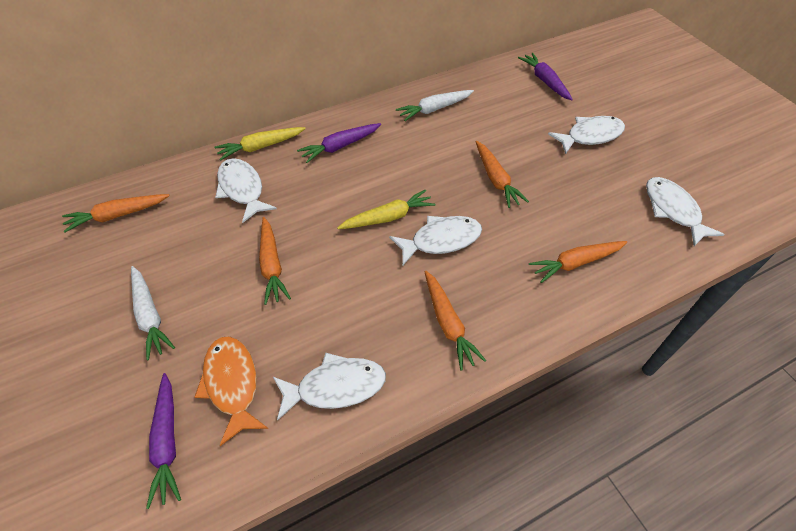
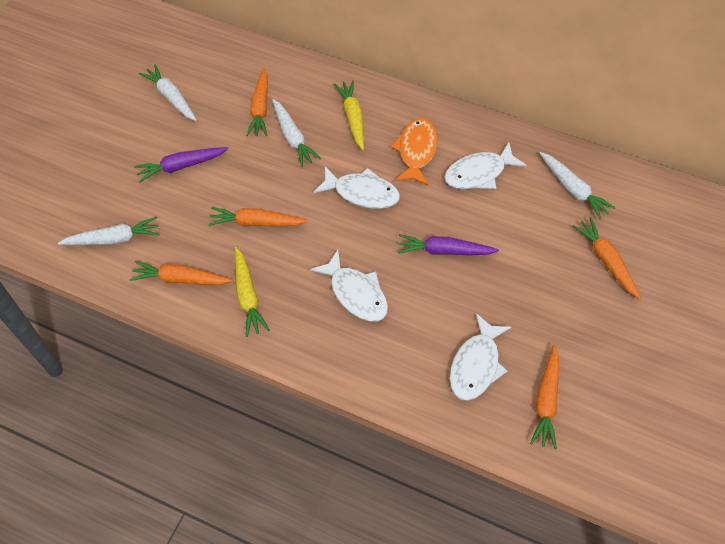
purple carrot: [146,373,181,509] [297,123,381,163] [518,53,573,100] = 3 -> [134,147,229,182] [398,234,499,255] = 2
white carrot: [131,266,175,360] [396,90,474,121] = 2 -> [58,217,160,245] [139,64,197,121] [272,99,321,167] [540,152,616,219] = 4
white fish: [215,158,277,223] [272,353,386,421] [389,216,482,265] [548,116,625,154] [646,177,725,246] = 5 -> [310,250,388,322] [313,166,400,209] [444,142,527,189] [449,313,511,401] = 4

